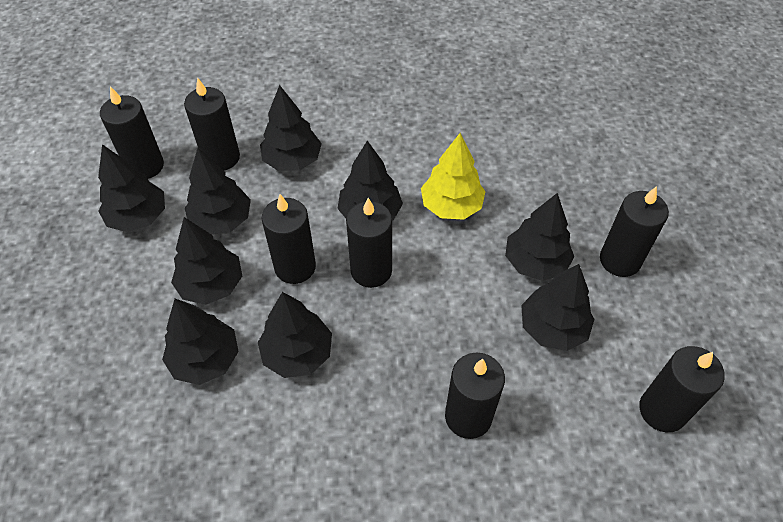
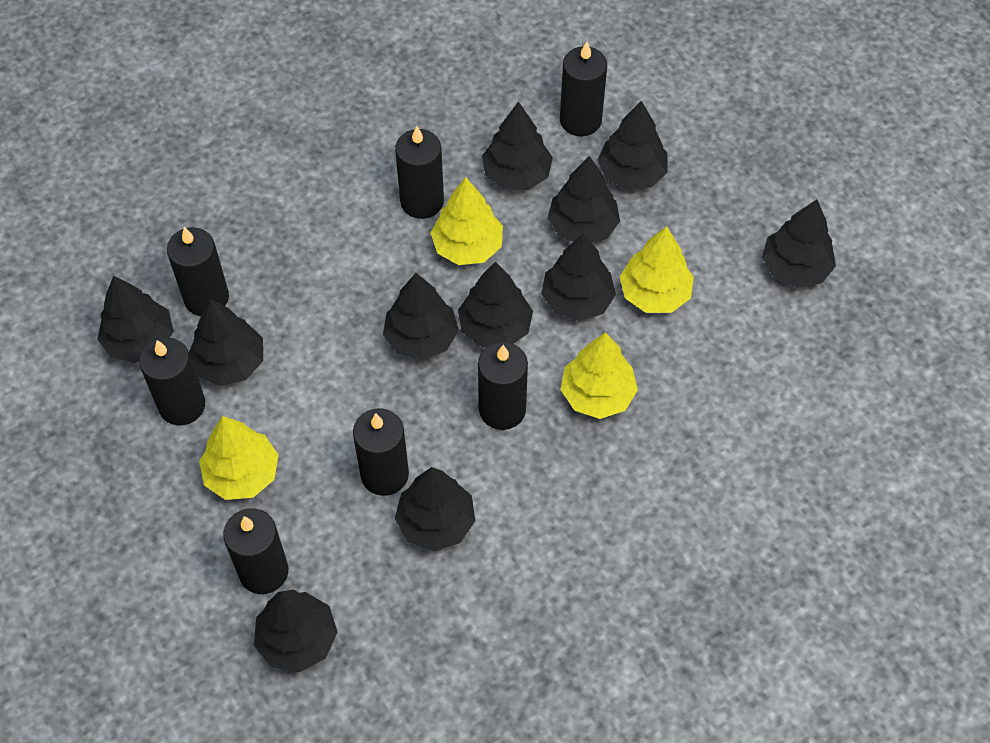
black tree: [98,144,165,232] [162,299,239,385] [171,217,242,305] [185,148,251,235] [258,292,332,378] [260,85,322,171] [337,141,403,221] [505,193,574,281] [521,264,594,351] = 9 -> [98,275,174,363] [189,299,263,386] [254,589,337,672] [383,273,459,360] [395,467,475,551] [458,262,533,347] [482,101,553,190] [541,233,616,321] [548,156,620,243] [597,101,668,190] [762,200,836,288] = 11
yellow tree: [421,133,486,220] = 1 -> [199,416,278,500] [431,177,503,265] [561,332,638,419] [620,226,694,313] = 4

